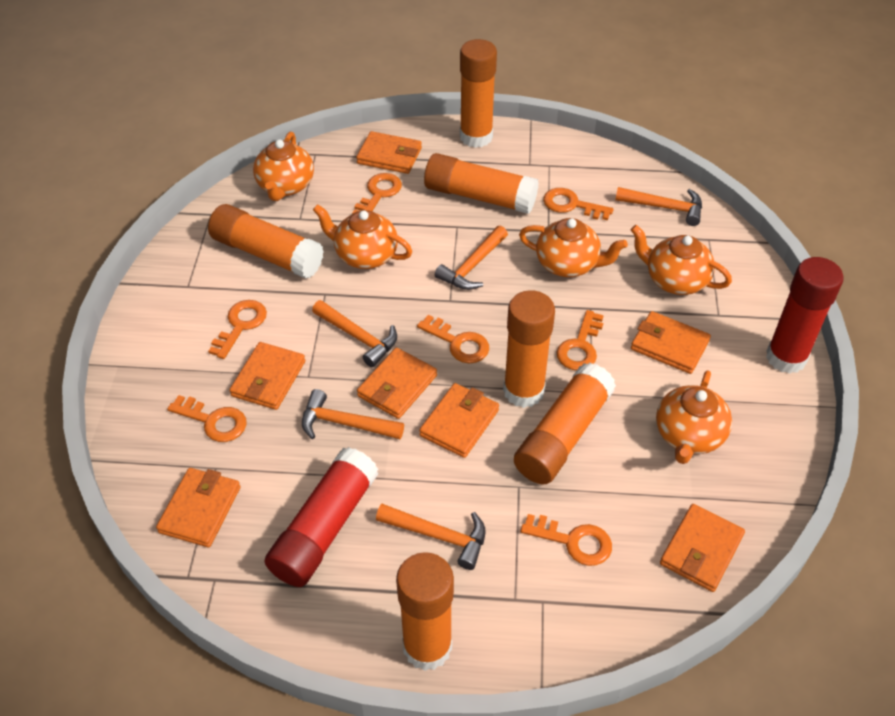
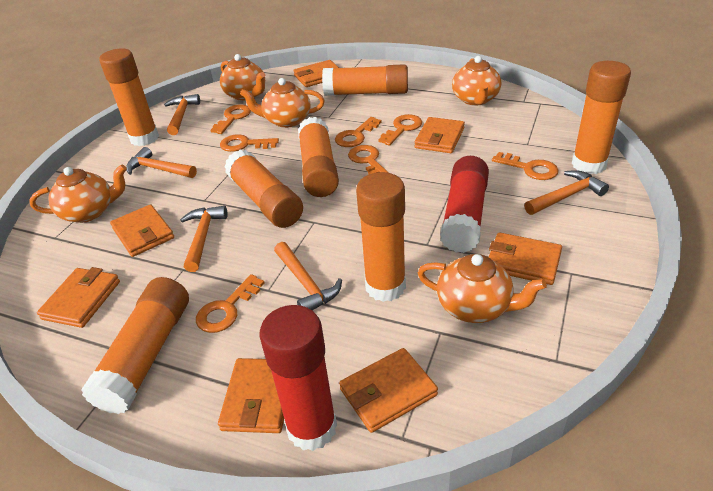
orange glue stick: [208,204,324,279] [396,552,454,671] [424,153,539,214] [460,39,497,148] [503,290,555,408] [514,363,616,484] = 6 -> [81,277,189,414] [99,49,159,146] [224,150,303,228] [298,117,339,197] [322,64,408,96] [356,172,406,302] [572,61,631,174] = 7

